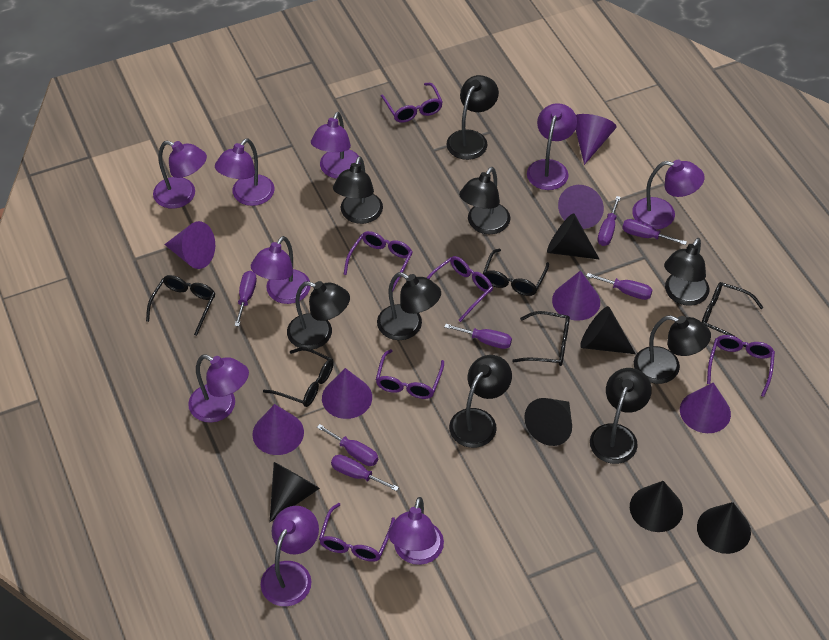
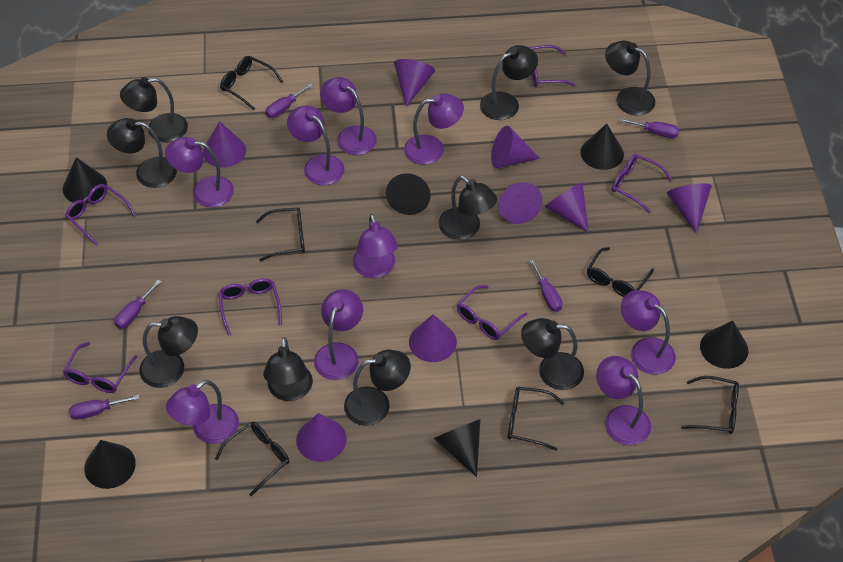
black glasses: [146,275,215,336] [263,347,334,407] [483,249,549,296] [512,311,570,366] [702,282,764,347] = 5 -> [215,422,290,496] [220,56,283,110] [256,208,305,261] [508,387,564,451] [587,247,654,297] [681,376,739,434] = 6
purple cone: [164,221,215,269] [252,404,304,455] [322,368,372,419] [552,271,600,321] [558,185,604,229] [575,114,617,165] [680,383,731,433] = 7 -> [203,121,246,168] [296,413,347,462] [394,59,435,107] [409,314,457,362] [491,126,540,168] [498,182,543,224] [545,182,589,233] [667,183,712,234] = 8
purple screwdriver: [234,271,257,326] [317,424,378,466] [331,455,399,491] [445,324,512,349] [587,273,652,300] [597,196,621,246] [622,219,687,245] = 7 -> [69,395,140,420] [114,280,161,329] [265,83,313,118] [530,260,563,312] [619,118,679,138] = 5

